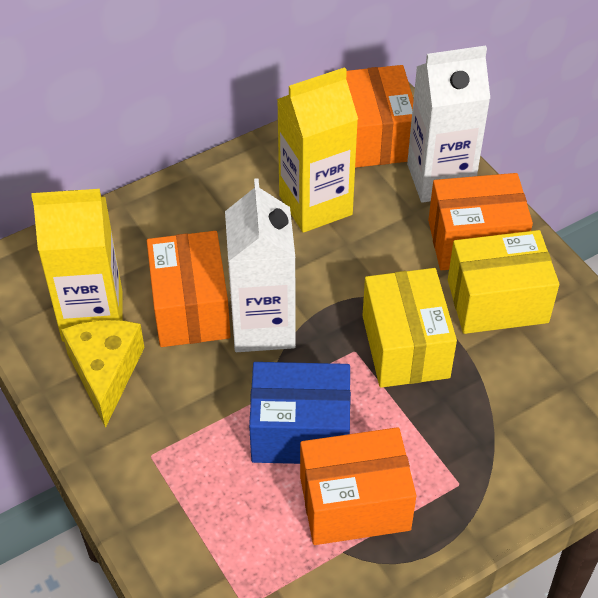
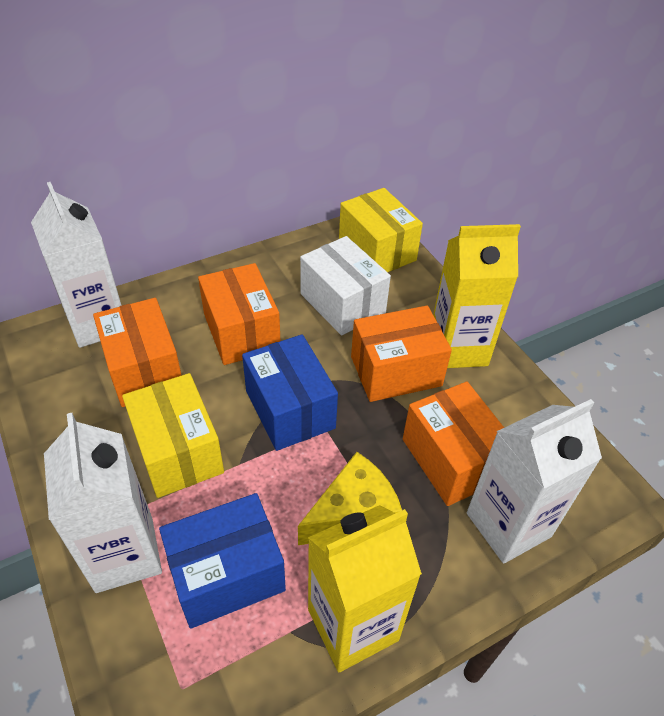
blue box: [249,362,351,464] = 1 -> [159,493,286,629] [242,334,338,451] = 2
white box: none = 0 -> [300,236,391,336] = 1
white carton: [225,178,296,352] [407,46,491,203] = 2 -> [31,182,122,348] [44,413,162,593] [467,399,602,564] = 3

